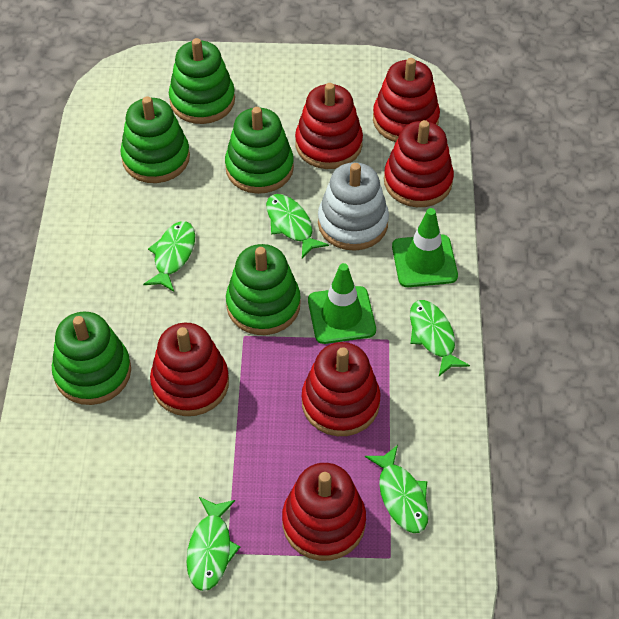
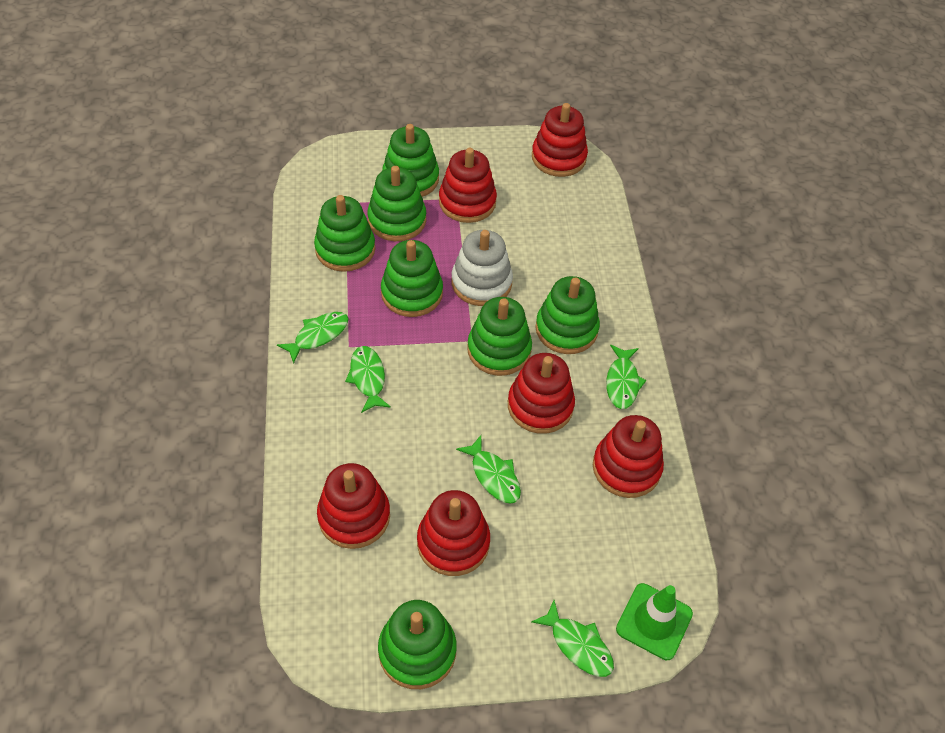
green stacking toy: [52,311,131,405] [120,96,190,183] [169,38,235,124] [225,107,294,194] [226,244,301,335] = 5 -> [314,195,375,272] [367,166,426,241] [378,600,457,689] [381,240,443,317] [382,124,439,197] [467,297,532,376] [535,276,600,354] = 7
green traffic cone: [308,263,376,344] [392,208,458,287] = 2 -> [616,583,693,660] = 1

